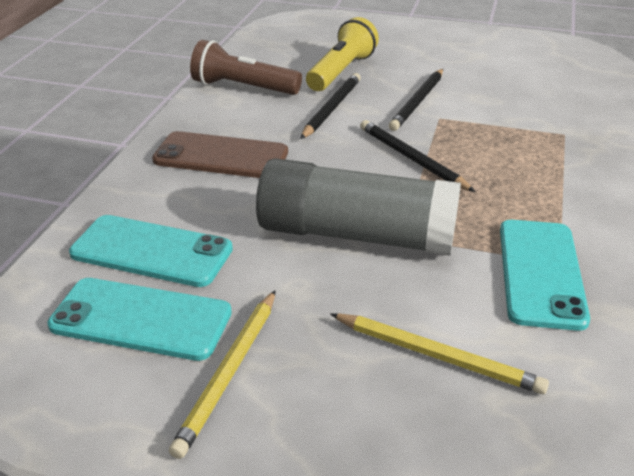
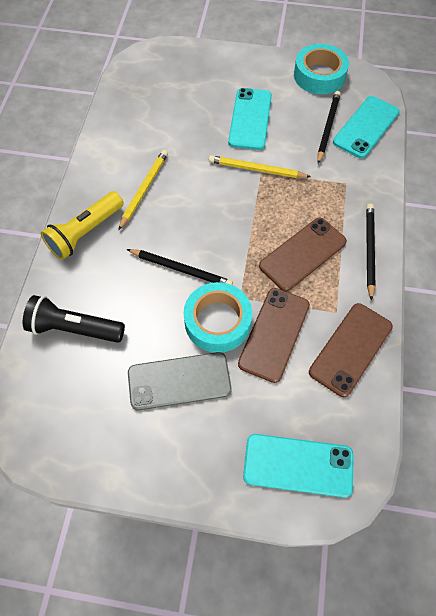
black flashlight: none = 0 -> [23,295,125,343] = 1
brown flashlight: [190,40,302,95] = 1 -> none = 0
brown phone: [152,131,288,178] = 1 -> [238,288,310,383] [259,218,347,291] [309,303,393,397] = 3
grey glue stick: [256,159,461,256] = 1 -> none = 0
grey phone: none = 0 -> [128,352,232,410] = 1
turquoise tape: none = 0 -> [184,282,252,353] [294,44,349,95] = 2

